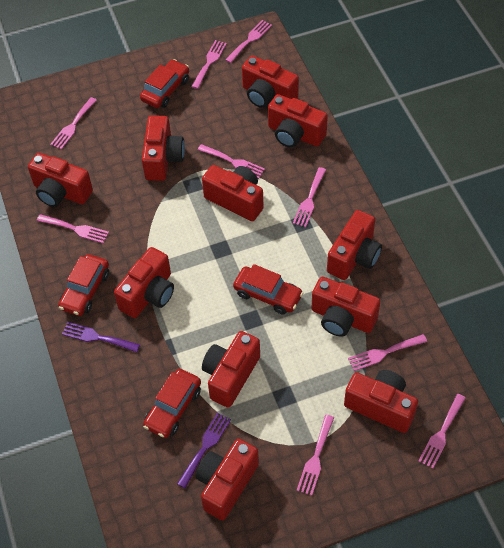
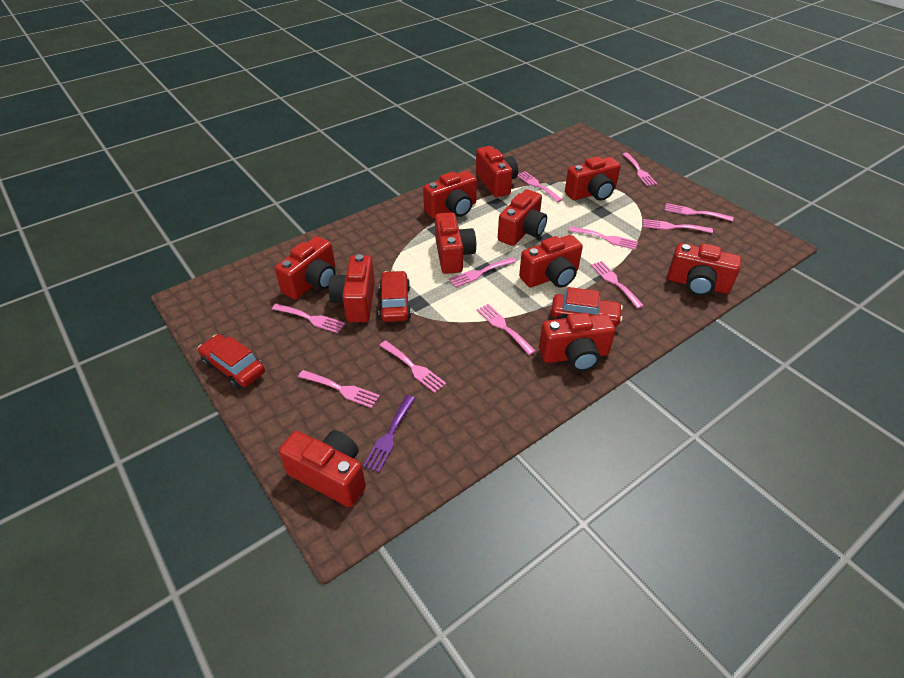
pink fork: [37,214,109,243] [50,97,97,150] [191,40,227,89] [198,144,265,179] [225,20,272,63] [293,167,326,227] [297,415,334,496] [348,334,427,371] [419,394,466,469] = 9 -> [272,303,345,333] [298,370,380,408] [379,340,446,393] [449,257,516,287] [477,304,536,355] [518,171,563,202] [569,226,638,250] [591,261,644,309] [622,153,657,186] [643,219,713,233] [664,203,734,222] = 11
purple fork: [62,322,140,352] [177,412,231,489] = 2 -> [363,395,416,473] = 1
red car: [58,254,109,316] [140,59,189,108] [143,369,201,438] [233,264,303,315] = 4 -> [198,334,265,389] [379,271,411,322] [551,287,623,326] = 3

